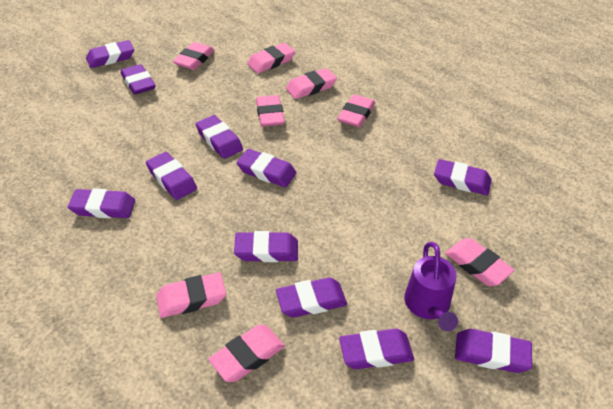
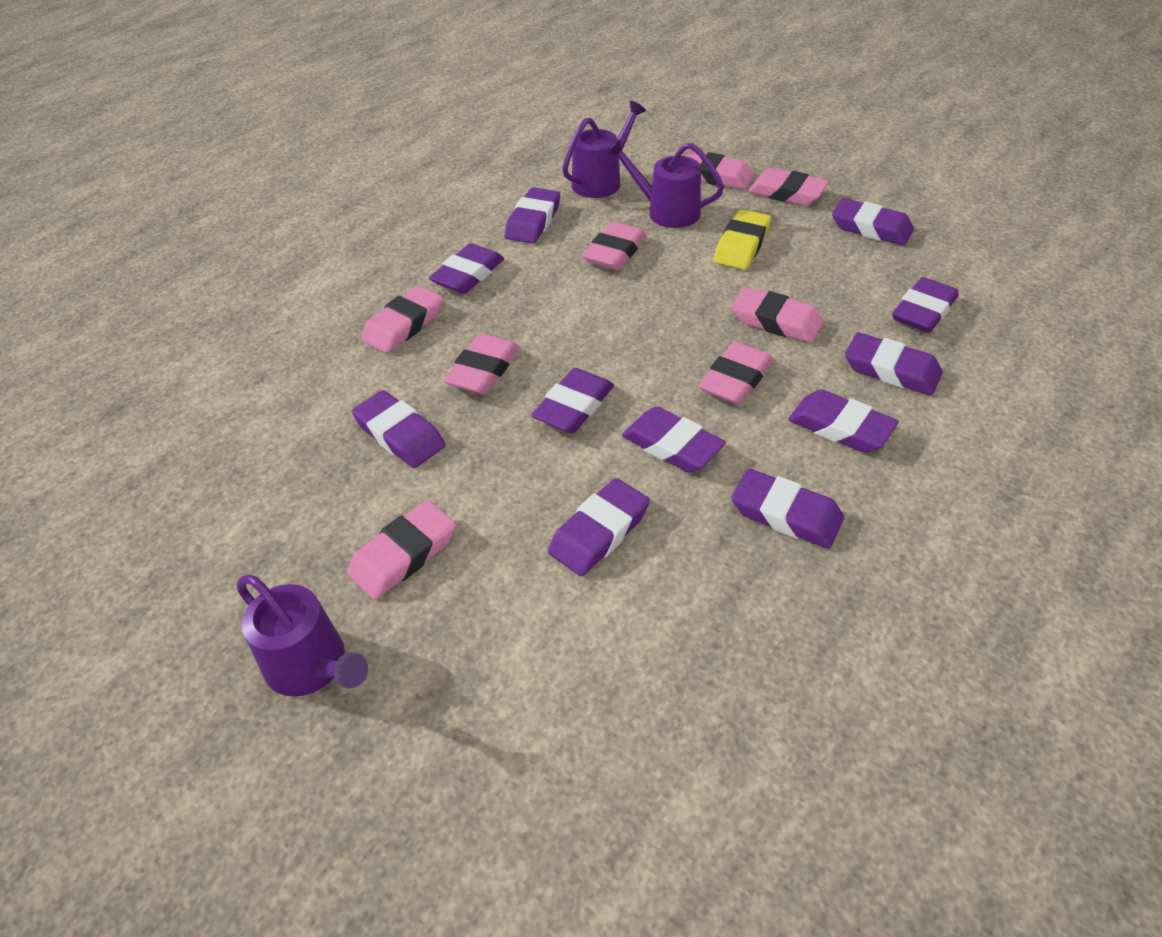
purple watering can: [404,242,458,331] = 1 -> [236,575,368,697] [562,101,646,198] [606,139,724,228] = 3
yellow eraser: none = 0 -> [713,209,771,270] = 1

